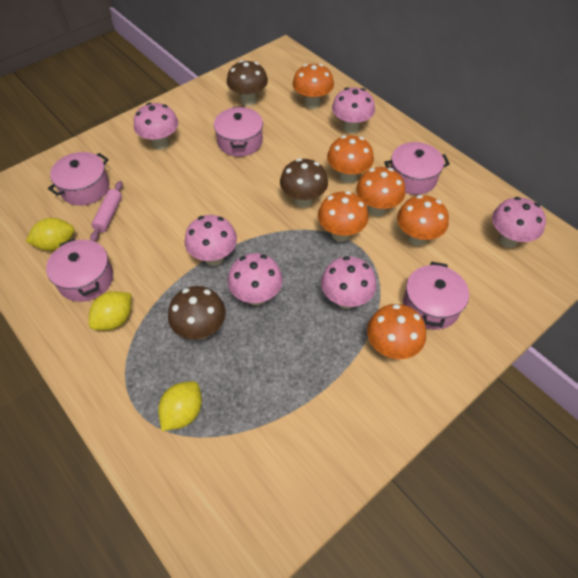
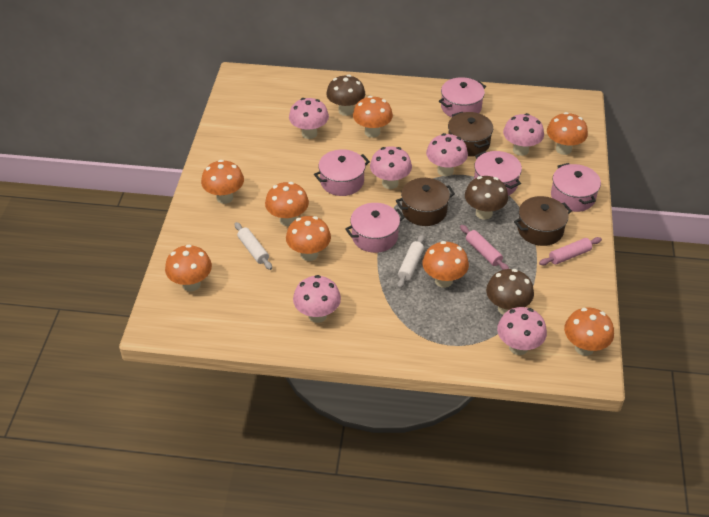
brown pot: none = 0 -> [396,178,455,226] [448,112,493,156] [514,196,572,246] = 3
orange mushroom: [293,64,334,109] [318,191,368,242] [327,135,374,183] [356,167,405,216] [367,304,426,359] [397,195,449,246] = 6 -> [165,245,212,291] [201,160,244,204] [265,182,309,226] [286,216,331,261] [353,96,393,138] [422,241,469,288] [547,112,588,155] [564,308,614,356] = 8
pink rolling pin: [90,181,123,242] = 1 -> [460,225,509,270] [539,237,602,265] = 2
white rolling pin: none = 0 -> [235,222,272,270] [397,235,424,288] = 2
yellow lemon: [26,218,74,251] [89,291,131,331] [158,381,202,431] = 3 -> none = 0

